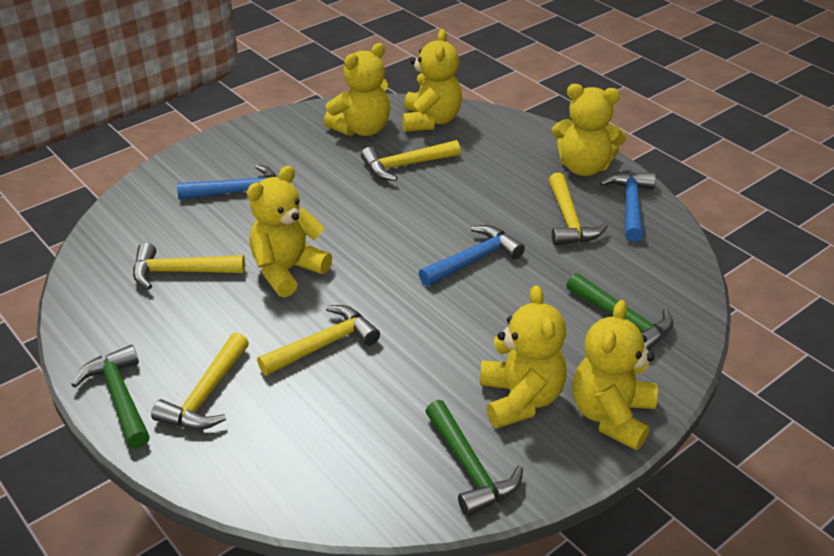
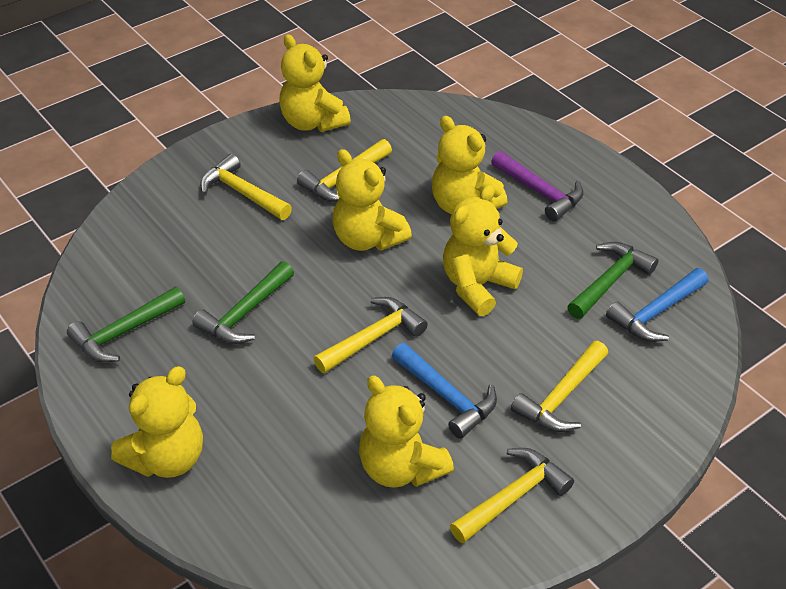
blue hammer: [177,164,277,199] [419,225,525,286] [599,171,656,242] = 3 -> [392,343,497,439] [606,268,708,342] = 2
purple hammer: none = 0 -> [491,151,583,221] = 1

